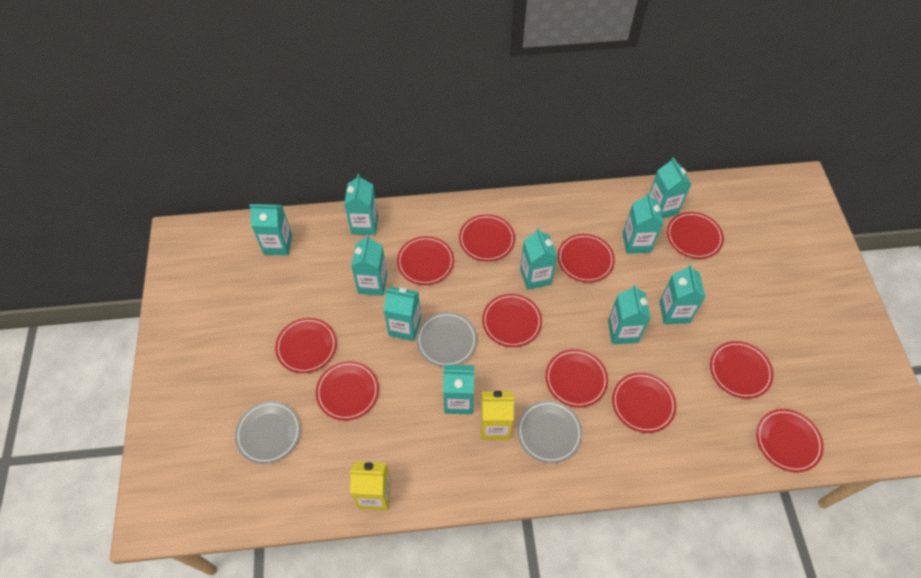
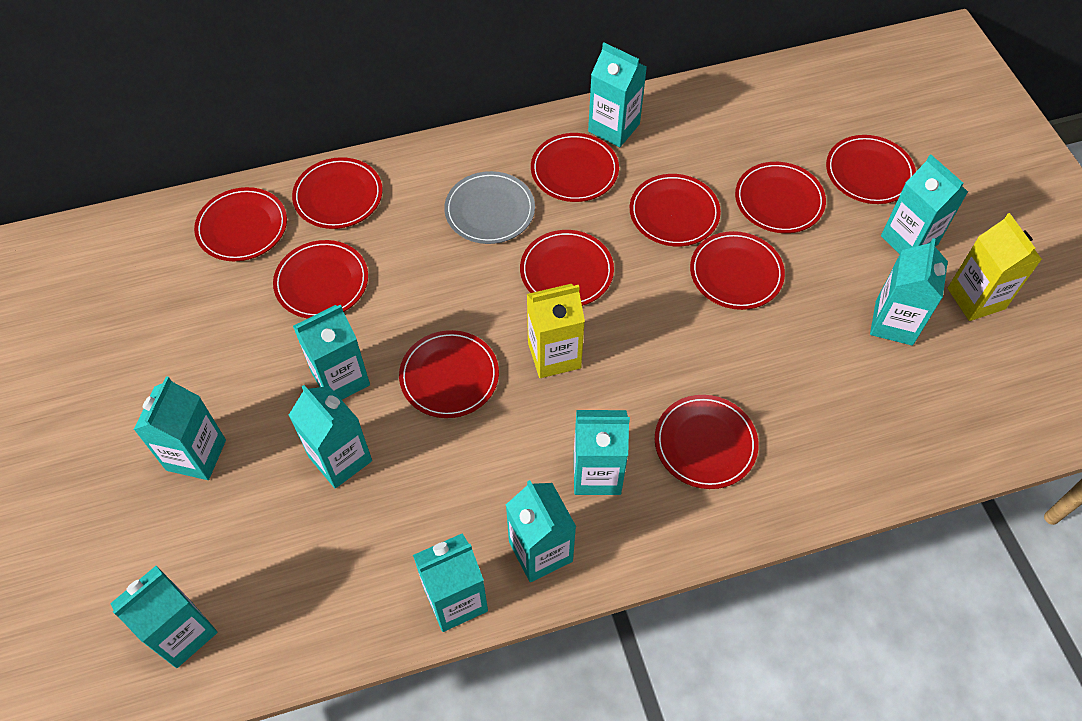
grey plate: [235,401,301,464] [416,312,477,367] [517,400,582,463] = 3 -> [444,171,535,244] = 1

